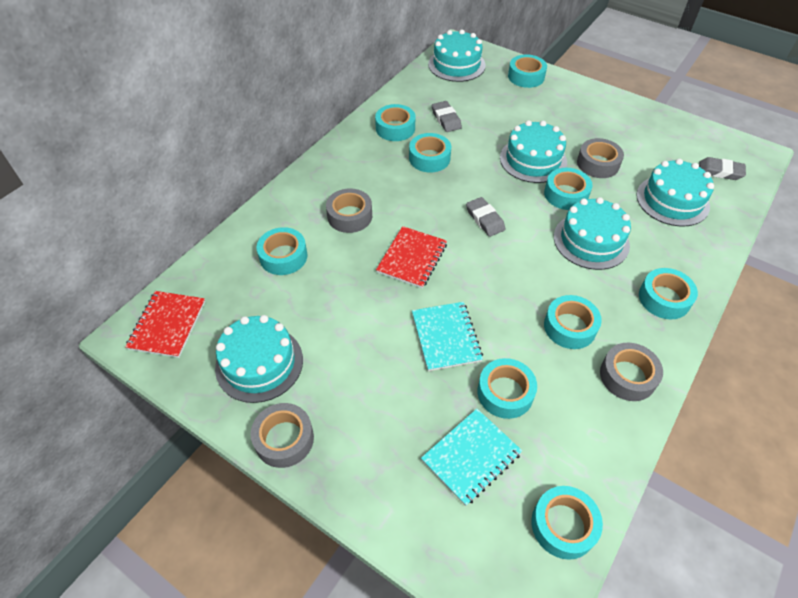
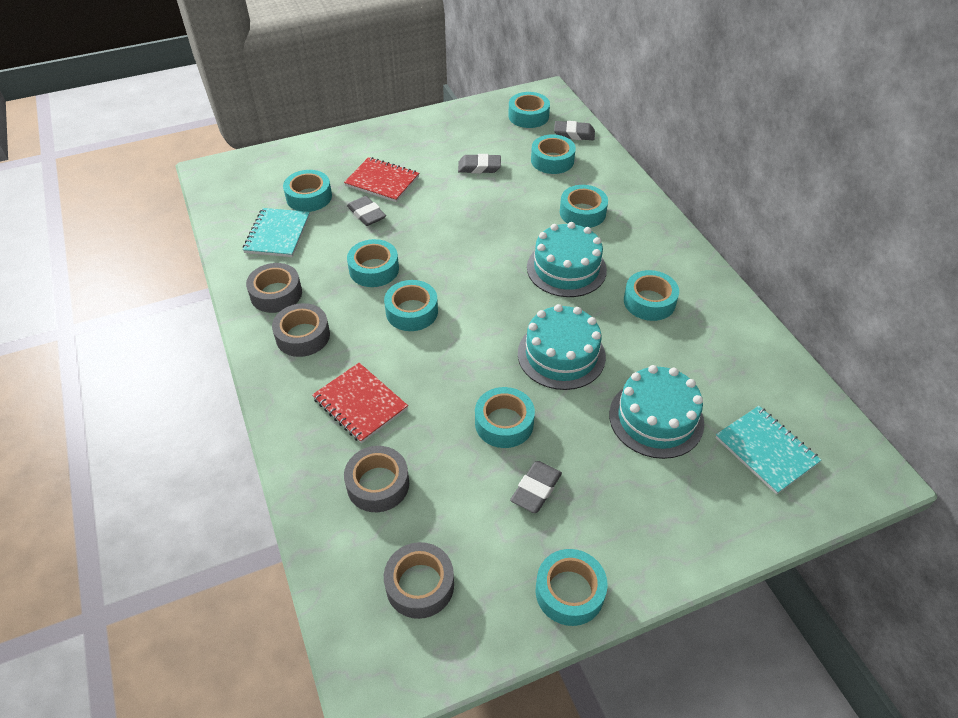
grey eraser: [432,101,462,132] [466,197,505,237] [699,157,746,180] = 3 -> [347,196,386,226] [458,154,501,173] [510,461,562,513] [554,121,595,140] = 4
turquoise cake: [215,315,303,403] [428,29,486,82] [500,120,567,183] [554,197,631,270] [636,159,714,226] = 5 -> [518,304,606,390] [527,222,607,297] [609,365,704,459] = 3

